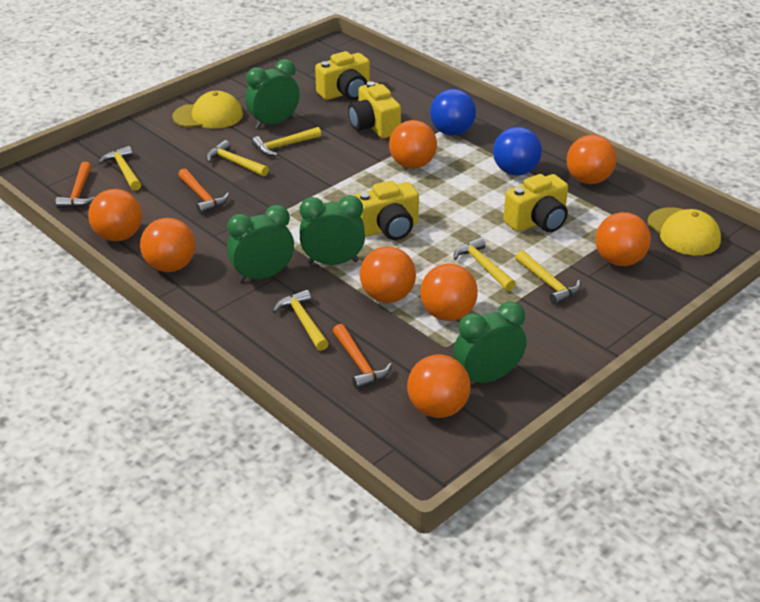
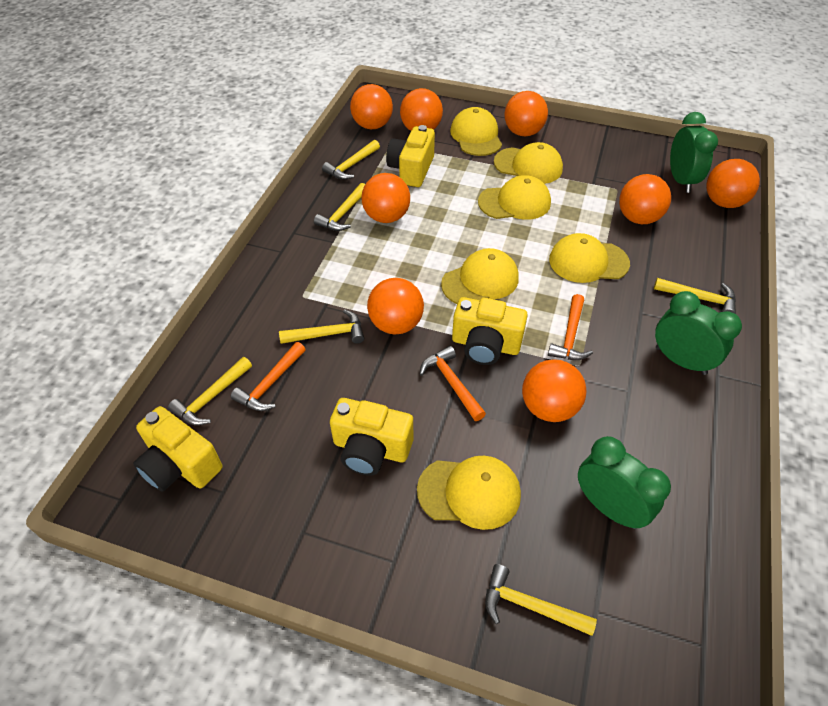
blue ball: [430,89,476,136] [493,127,542,175] = 2 -> none = 0
green clock: [227,205,294,283] [245,59,300,129] [299,195,365,265] [453,302,526,383] = 4 -> [578,436,671,529] [655,291,742,375] [670,112,718,193] = 3
yellow cap: [172,91,243,128] [648,207,721,255] = 2 -> [417,456,521,530] [441,248,519,304] [450,107,502,156] [478,175,551,220] [494,142,563,184] [549,233,630,283] = 6

